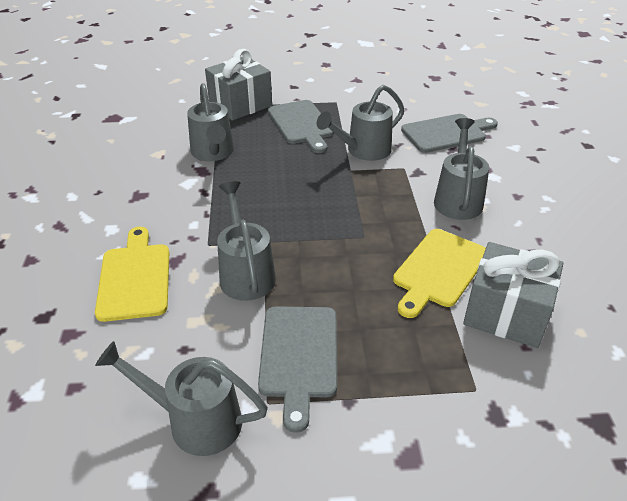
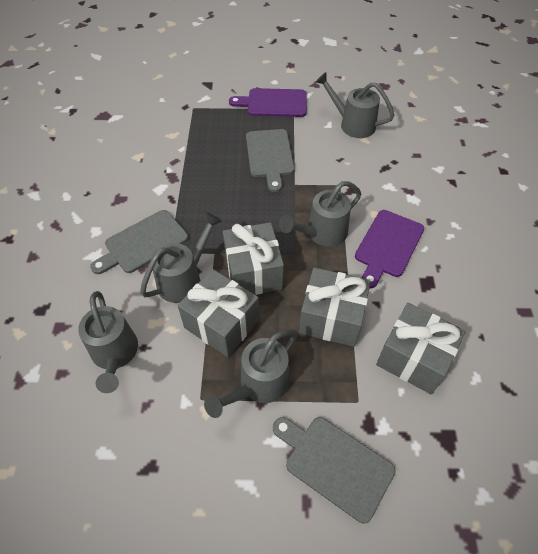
grey gift: [205,49,272,121] [463,242,563,348] = 2 -> [178,269,259,357] [223,222,284,295] [299,267,371,347] [376,303,466,394] = 4
purple cutting board: none = 0 -> [229,88,307,117] [355,210,424,288] = 2
yellow cutting board: [95,227,169,322] [393,229,486,318] = 2 -> none = 0

